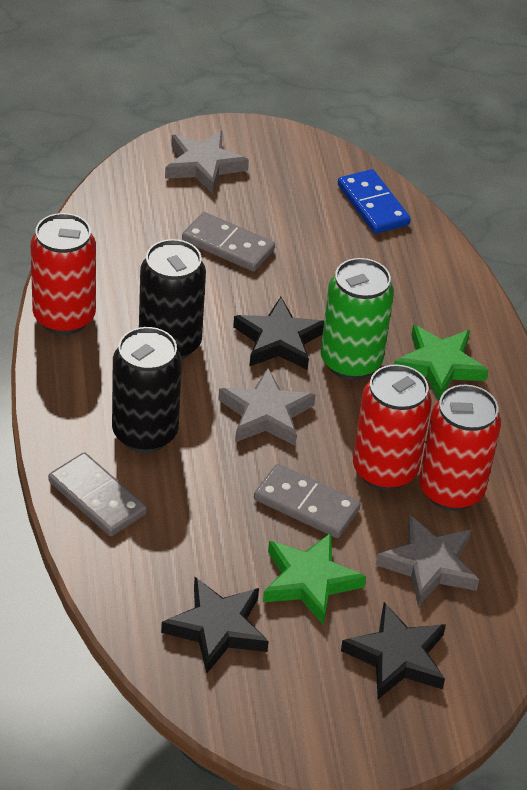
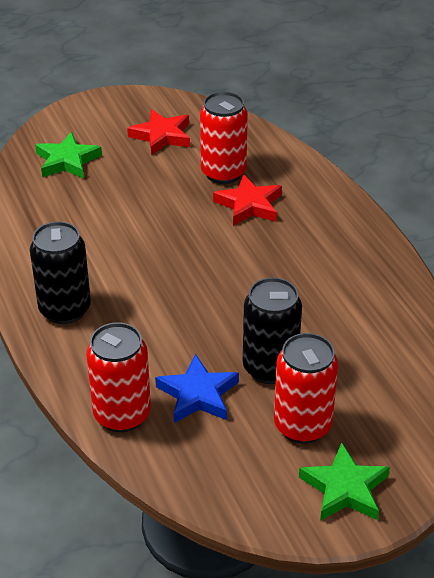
black star: [161,577,269,673] [233,297,324,370] [341,602,446,699] = 3 -> none = 0
blue domino: [338,169,411,234] = 1 -> none = 0
blue star: none = 0 -> [155,354,239,423] = 1
green can: [321,258,394,380] = 1 -> none = 0
grey domino: [48,452,147,536] [182,212,275,272] [254,464,361,538] = 3 -> none = 0
grey star: [165,130,249,194] [218,368,315,446] [376,515,479,606] = 3 -> none = 0
red star: none = 0 -> [127,109,190,155] [213,174,282,226] = 2

